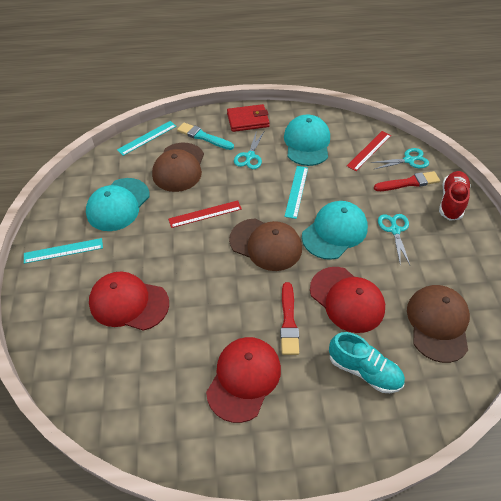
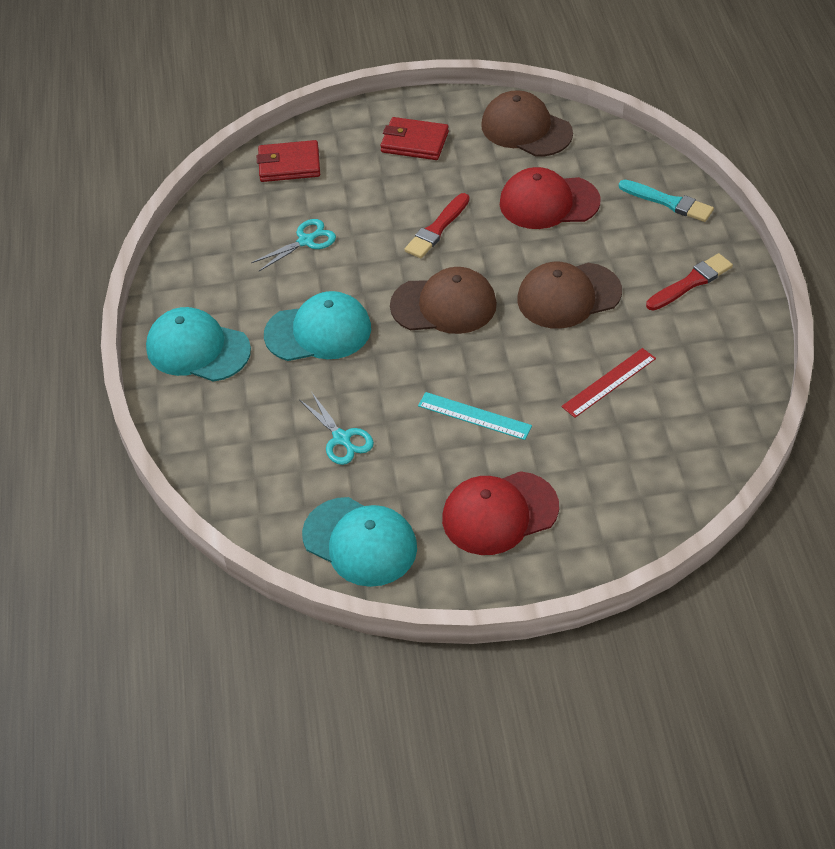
red cap: [89,272,169,331] [206,337,281,423] [310,267,385,333] = 3 -> [442,471,559,555] [500,167,601,229] = 2
red ruler: [168,200,242,228] [347,131,391,171] = 2 -> [561,348,656,418] = 1
red shoe: [439,171,471,221] = 1 -> none = 0
red wallet: [227,104,270,132] = 1 -> [257,140,320,182] [380,117,449,160] = 2
turquoise ruler: [24,238,103,264] [117,121,176,156] [284,166,308,219] = 3 -> [418,392,532,440] = 1
turquoise scissors: [234,130,264,169] [371,148,429,169] [378,214,410,265] = 3 -> [251,219,336,271] [300,393,374,465] = 2
turquoise shoe: [329,332,405,393] = 1 -> none = 0

